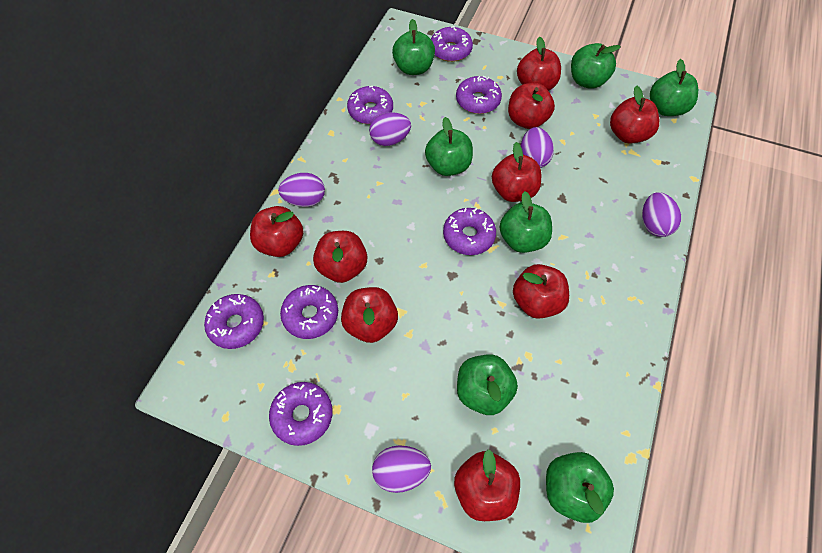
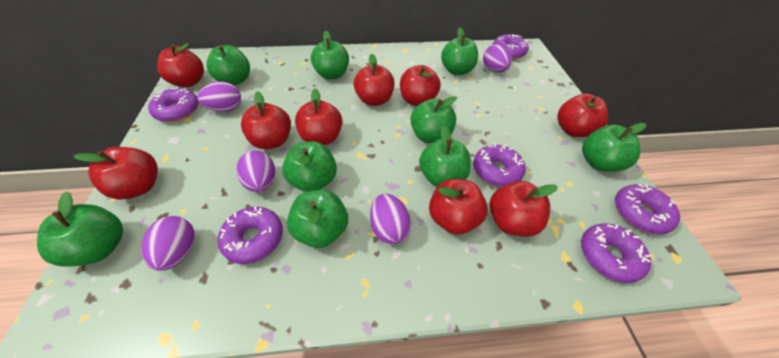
green apple: [392,19,435,75] [425,117,473,176] [457,354,518,415] [500,191,552,253] [546,452,614,523] [571,43,621,89] [650,59,698,116] = 7 -> [37,192,123,267] [207,45,250,85] [282,141,337,192] [287,190,348,248] [311,31,349,79] [410,96,457,143] [419,126,471,187] [441,28,478,75] [582,123,646,172] = 9
purple donut: [204,294,264,349] [269,382,332,446] [280,285,338,339] [347,86,393,124] [431,26,473,62] [443,208,496,255] [456,76,502,114] = 7 -> [148,87,199,122] [218,206,283,264] [473,144,526,187] [493,34,529,59] [581,223,651,283] [615,184,680,234] = 6

